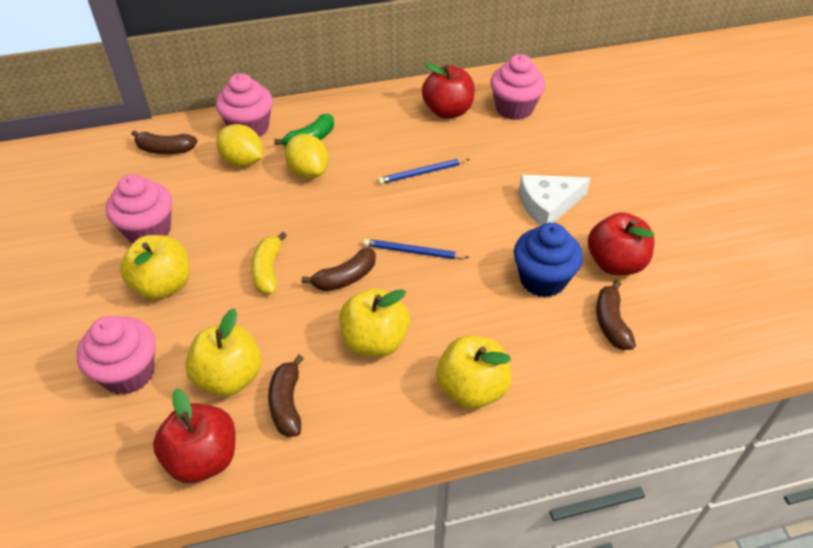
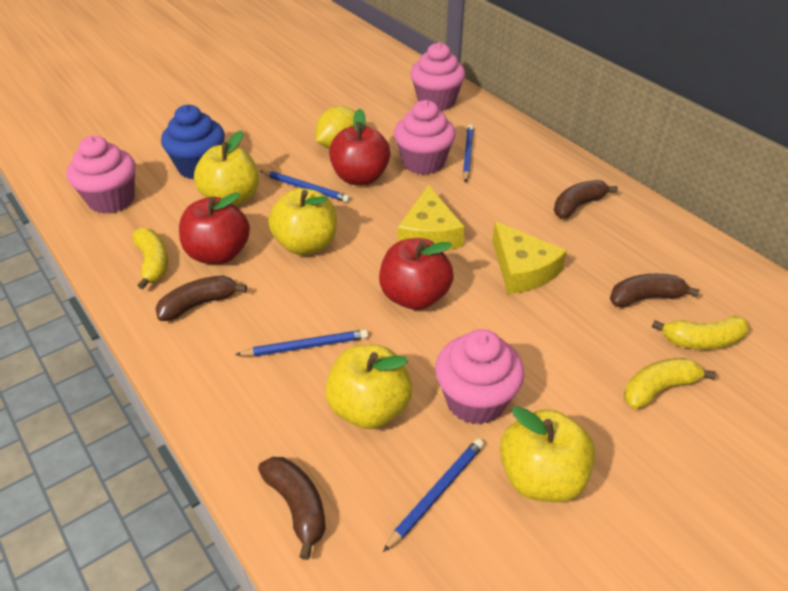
blue pencil: [363,239,470,259] [378,159,470,184] = 2 -> [235,329,368,357] [260,171,350,202] [383,438,484,552] [463,125,474,182] = 4
green banana: [274,114,334,146] = 1 -> none = 0
white cheese: [519,175,591,226] = 1 -> none = 0
yellow banana: [251,232,287,294] = 1 -> [132,228,168,289] [624,358,716,409] [652,316,749,349] = 3
yellow cheese: none = 0 -> [398,185,465,250] [492,221,567,294] = 2
yellow lemon: [216,124,263,167] [285,134,329,179] = 2 -> [316,106,356,149] = 1

